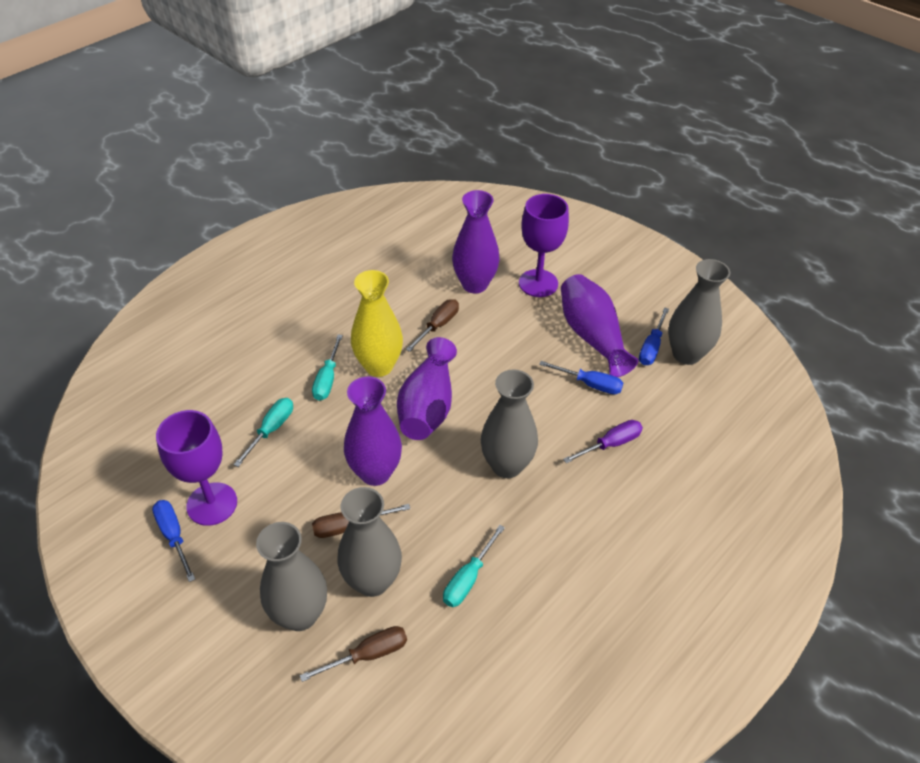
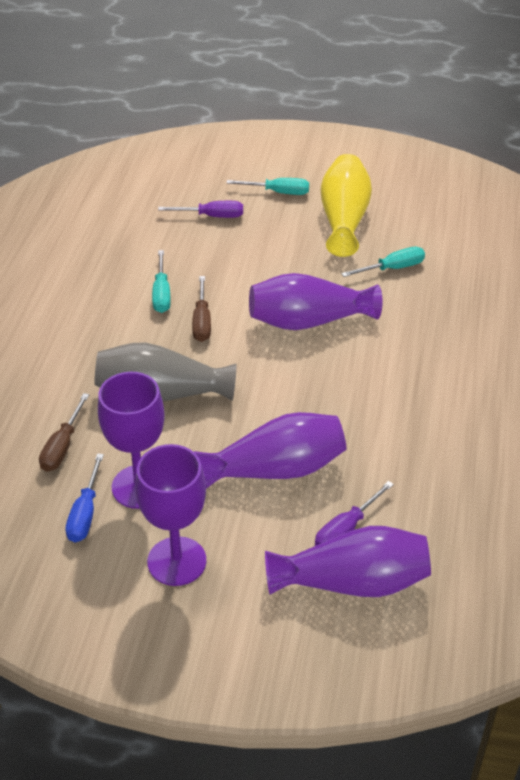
blue screwdriver: [152,500,195,582] [539,361,623,394] [639,307,669,365] = 3 -> [65,453,104,542] = 1
brown screwdriver: [300,626,407,682] [312,504,410,538] [406,299,459,352] = 3 -> [39,393,89,472] [192,276,211,342] = 2
grey vase: [256,522,327,631] [338,487,402,597] [481,369,538,478] [668,259,730,365] = 4 -> [94,343,236,401] = 1
purple screwdriver: [563,420,643,463] = 1 -> [158,201,243,218] [315,481,394,546] = 2
purple vase: [344,377,402,486] [397,337,457,440] [452,190,499,293] [561,274,638,377] = 4 -> [194,412,346,489] [249,273,383,330] [265,526,431,597] = 3

